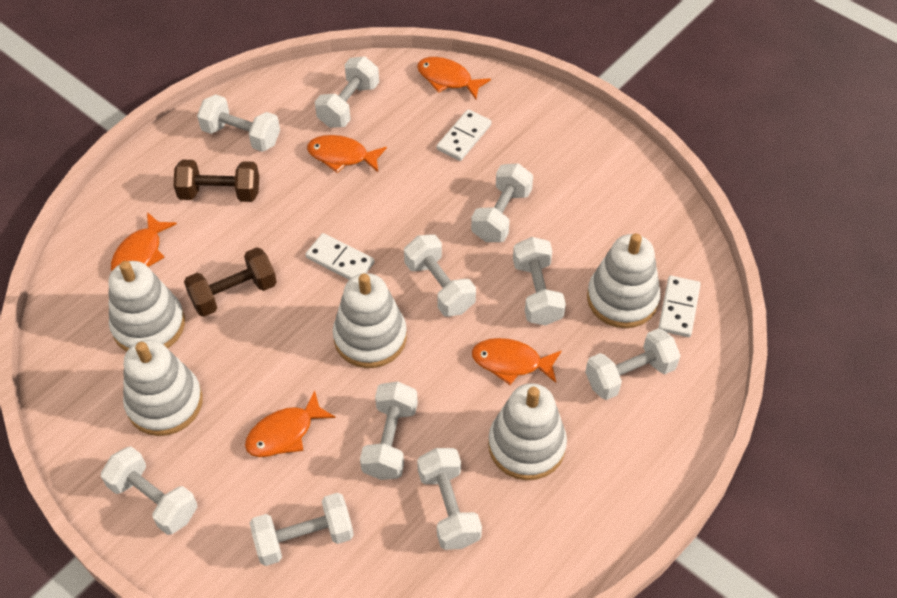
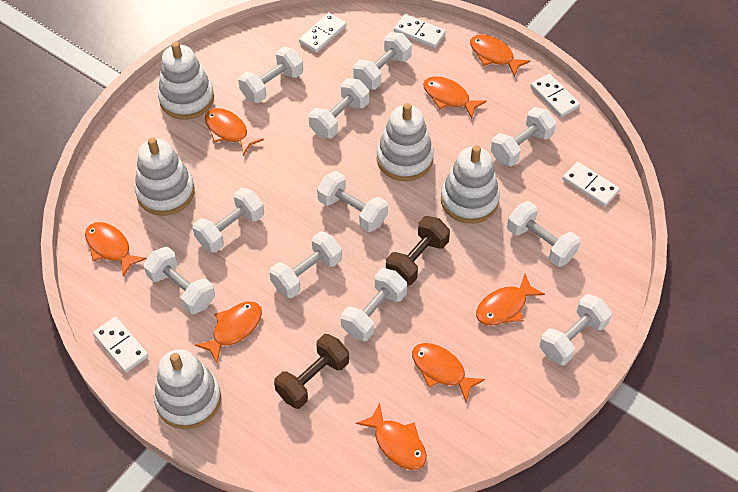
orange fish: [111,212,177,272] [245,390,336,457] [307,135,387,173] [417,57,491,99] [472,338,562,385] = 5 -> [85,222,147,277] [195,302,262,363] [205,108,264,156] [356,403,427,470] [412,343,485,402] [423,76,487,118] [470,34,530,77] [476,274,545,325] = 8
white domino: [305,233,374,280] [437,109,492,161] [658,276,701,337] = 3 -> [93,317,149,373] [299,13,346,53] [394,14,446,48] [531,74,580,117] [562,162,620,207] = 5
white dumbbell: [101,446,197,535] [197,94,280,152] [250,493,354,566] [315,56,379,128] [360,382,418,480] [404,234,476,317] [417,448,482,550] [471,163,533,242] [513,237,566,326] [585,328,681,400] = 10 -> [144,247,215,314] [192,188,264,253] [238,47,303,103] [269,231,342,298] [309,78,369,139] [317,171,388,232] [341,268,407,341] [353,32,412,90] [491,107,556,166] [507,201,581,267] [539,294,612,365] = 11

